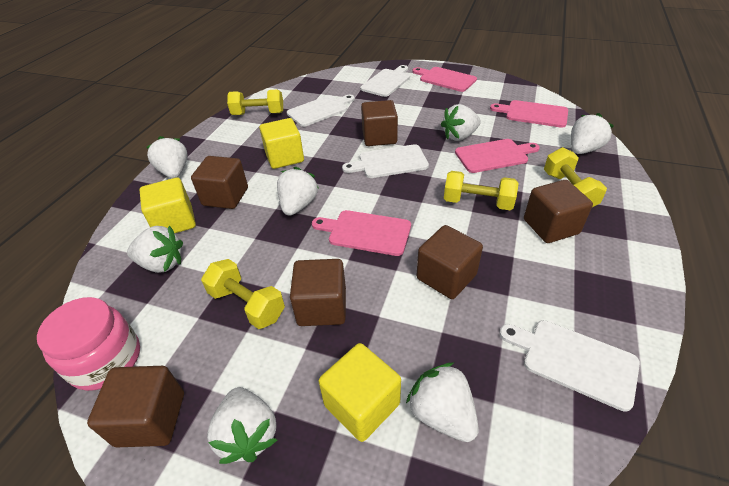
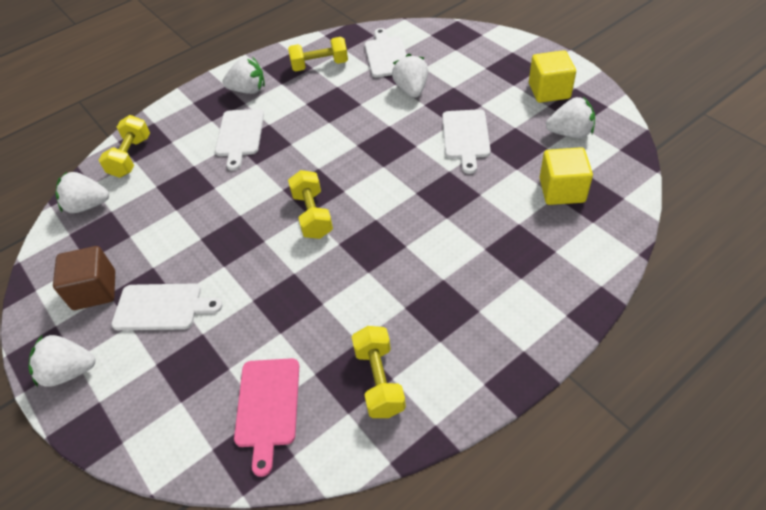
brown cube: [87,366,184,447] [191,156,248,209] [290,259,346,326] [361,100,398,146] [417,225,483,299] [524,180,593,243] = 6 -> [53,246,115,310] = 1
pink cutting board: [312,210,411,256] [413,67,477,92] [455,139,540,173] [490,100,568,128] = 4 -> [234,358,299,477] = 1
pink jar: [37,297,140,391] = 1 -> none = 0
white strawberry: [127,226,183,273] [146,136,187,178] [207,387,277,464] [277,167,319,216] [406,362,479,442] [441,104,481,141] [571,113,614,154] = 7 -> [28,335,95,387] [55,172,109,213] [222,57,265,94] [392,54,428,98] [546,97,595,138] = 5
yellow cube: [139,178,196,233] [259,118,304,169] [319,343,401,442] = 3 -> [529,50,576,103] [539,147,593,205] = 2

